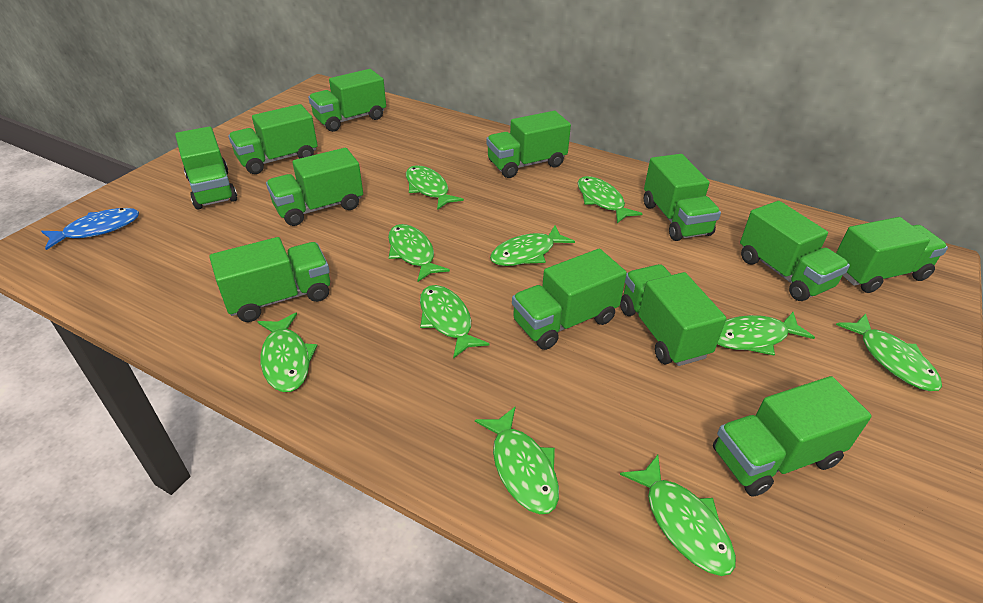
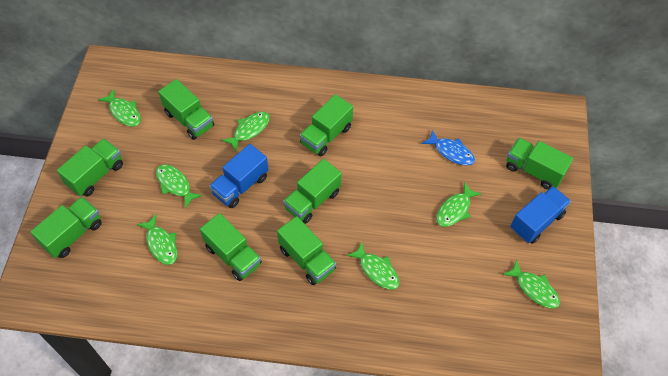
blue truck: none = 0 -> [209,144,268,208] [510,186,571,244] = 2
green fish: [257,312,318,392] [388,224,450,282] [406,165,464,210] [420,285,490,359] [475,407,559,514] [490,226,575,266] [578,176,643,223] [620,455,736,576] [717,312,815,355] [836,313,942,391] = 10 -> [98,89,141,126] [137,214,177,265] [156,164,202,209] [222,112,270,152] [346,242,399,290] [436,182,481,227] [502,260,560,309] = 7
green truck: [175,126,237,210] [209,237,330,322] [228,104,318,174] [266,148,363,226] [308,69,386,132] [486,111,571,178] [512,249,627,350] [620,264,726,366] [644,154,721,241] [713,376,872,497] [740,201,850,301] [836,217,948,293] = 12 -> [30,197,102,258] [57,138,123,197] [158,79,214,140] [200,213,262,281] [277,216,336,285] [283,159,342,224] [300,94,353,156] [506,138,573,189] = 8

